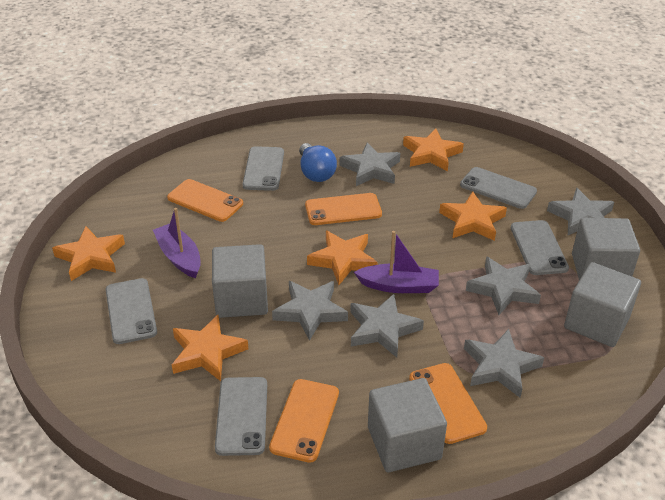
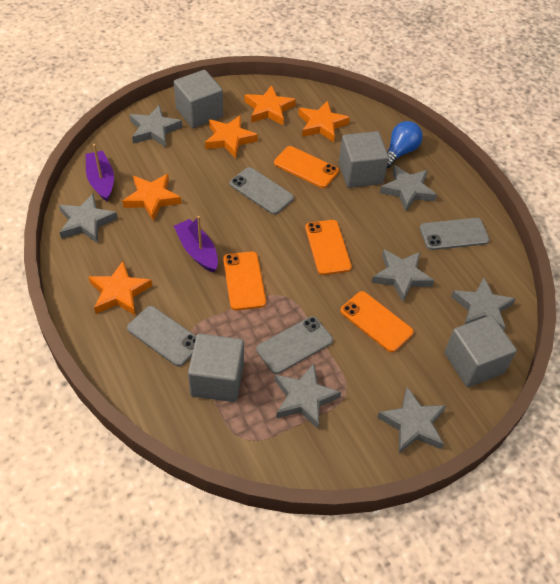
grey phone: [106,278,157,344] [215,377,267,456] [243,146,284,191] [460,167,537,209] [511,220,569,275] = 5 -> [127,306,196,366] [229,167,294,215] [256,316,333,374] [420,218,490,250] = 4
grey star: [272,281,348,341] [339,143,400,186] [350,294,424,358] [464,329,544,398] [466,256,541,315] [547,188,614,235] = 6 -> [59,194,118,244] [129,105,182,147] [275,363,341,429] [371,249,435,302] [377,387,446,453] [380,165,437,211] [451,278,516,331] = 7

